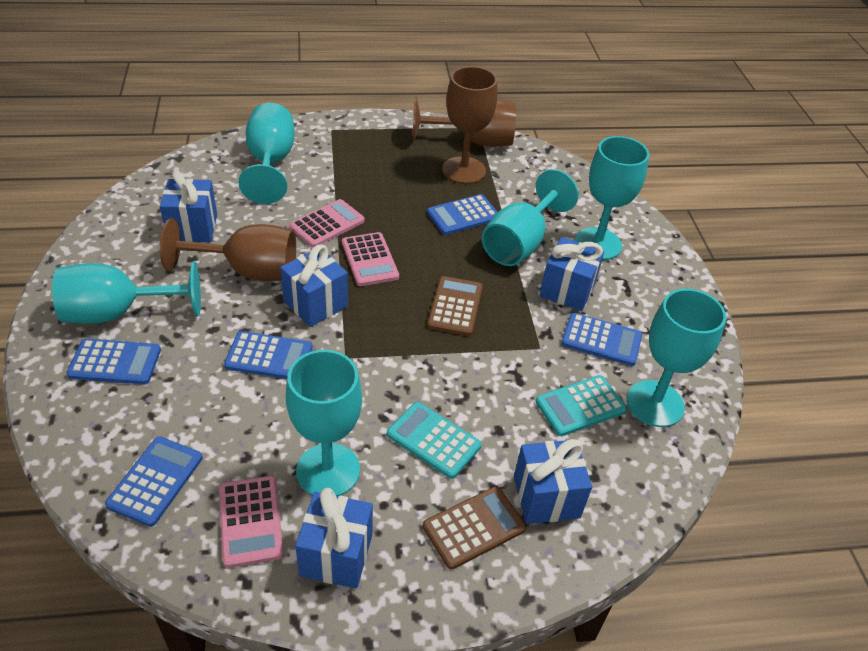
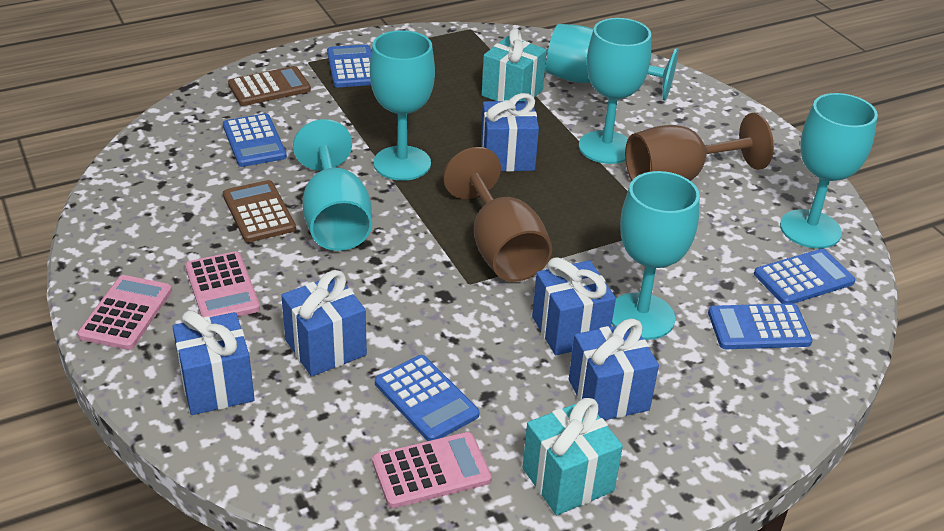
brown goblet: [160,218,296,281] [413,97,516,147] [442,66,498,184] = 3 -> [443,147,552,282] [625,113,774,181] = 2
turquoise calculator: [387,402,482,479] [535,375,627,436] = 2 -> none = 0
turquoise gift: none = 0 -> [482,28,547,101] [523,398,623,515] = 2

